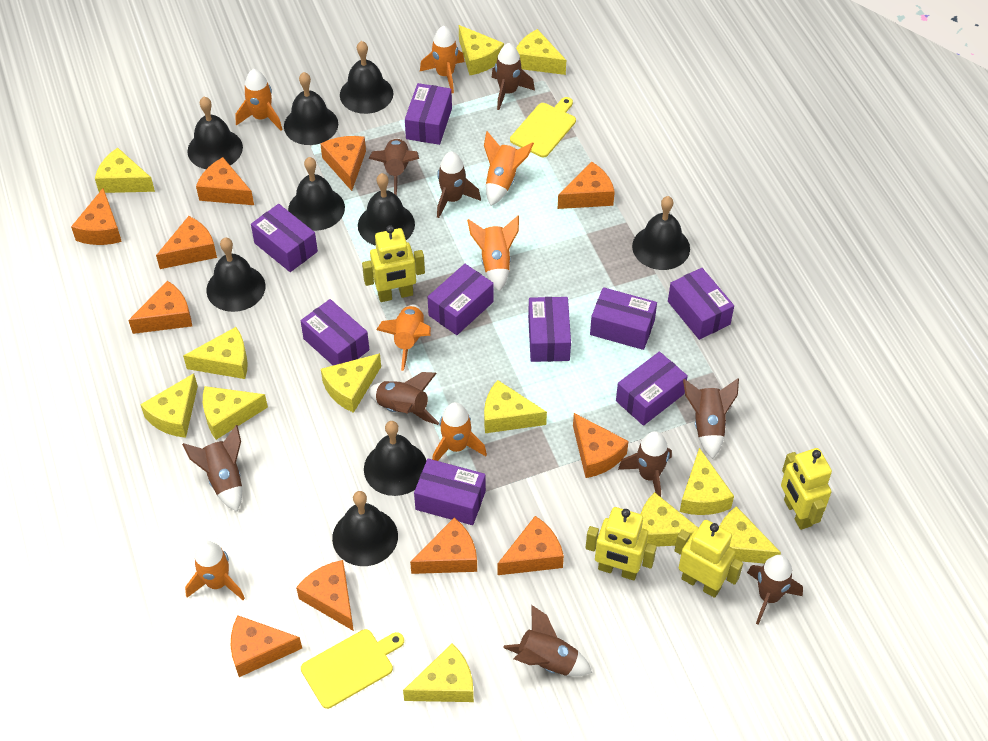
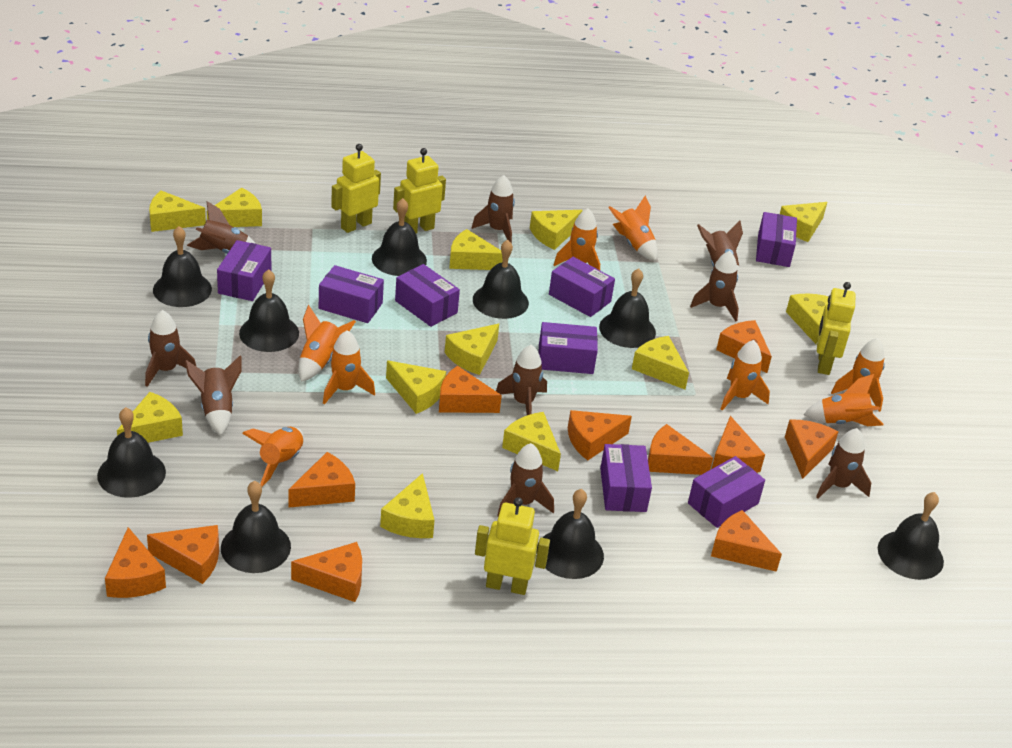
orange rocket: [185,541,245,600] [236,69,283,131] [376,304,431,371] [420,26,464,93] [432,402,487,461] [467,216,519,292] [484,131,534,206] = 7 -> [242,427,304,486] [298,305,356,382] [323,330,375,404] [554,208,600,270] [608,195,658,261] [721,340,770,411] [804,374,883,426] [831,338,885,412] = 8
purple box: [251,204,318,272] [301,299,369,365] [405,83,452,145] [414,459,486,525] [428,264,494,335] [528,297,571,362] [590,287,657,350] [616,352,688,426] [668,268,734,340] = 9 -> [217,240,271,301] [319,265,384,323] [395,264,460,327] [539,322,598,374] [549,257,615,317] [600,444,652,512] [688,456,765,528] [756,212,797,267] = 8
yellow cutting board: [301,629,404,709] [510,97,576,158] = 2 -> none = 0

